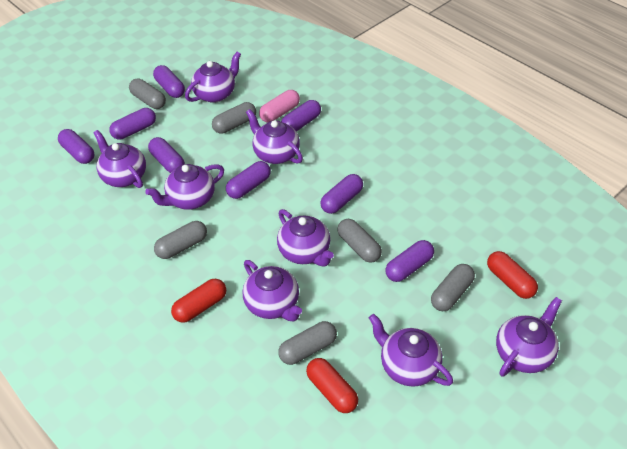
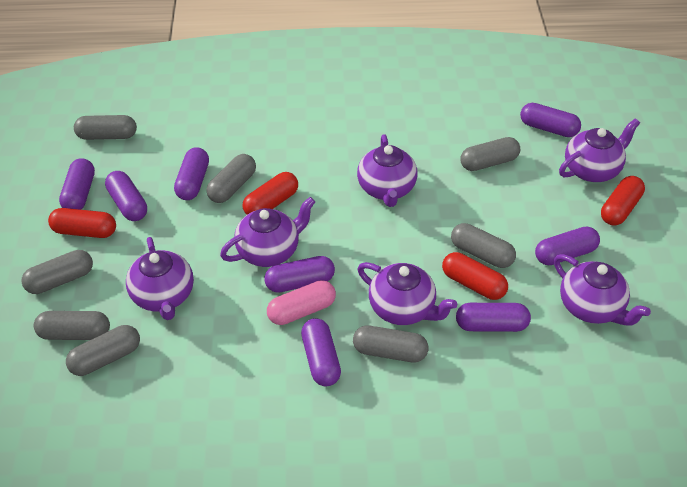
grey capsule: [129,78,166,109] [154,221,207,259] [212,102,256,134] [278,321,337,365] [337,219,382,263] [431,264,475,311] = 6 -> [21,250,93,294] [34,311,110,340] [66,325,140,376] [74,115,137,140] [206,154,256,203] [353,326,428,362] [451,223,516,268] [461,137,520,171] = 8
purple teapot: [94,130,146,188] [145,164,224,210] [185,52,241,103] [243,260,302,321] [246,109,303,164] [277,209,334,267] [369,314,453,387] [496,297,562,377] = 8 -> [126,237,194,320] [220,197,315,267] [357,134,417,207] [357,262,457,325] [554,254,651,326] [559,118,640,182] = 6
red capsule: [171,279,226,323] [306,358,358,413] [487,251,538,299] = 3 -> [48,208,116,238] [243,172,298,215] [442,252,508,300] [601,176,645,226] = 4

